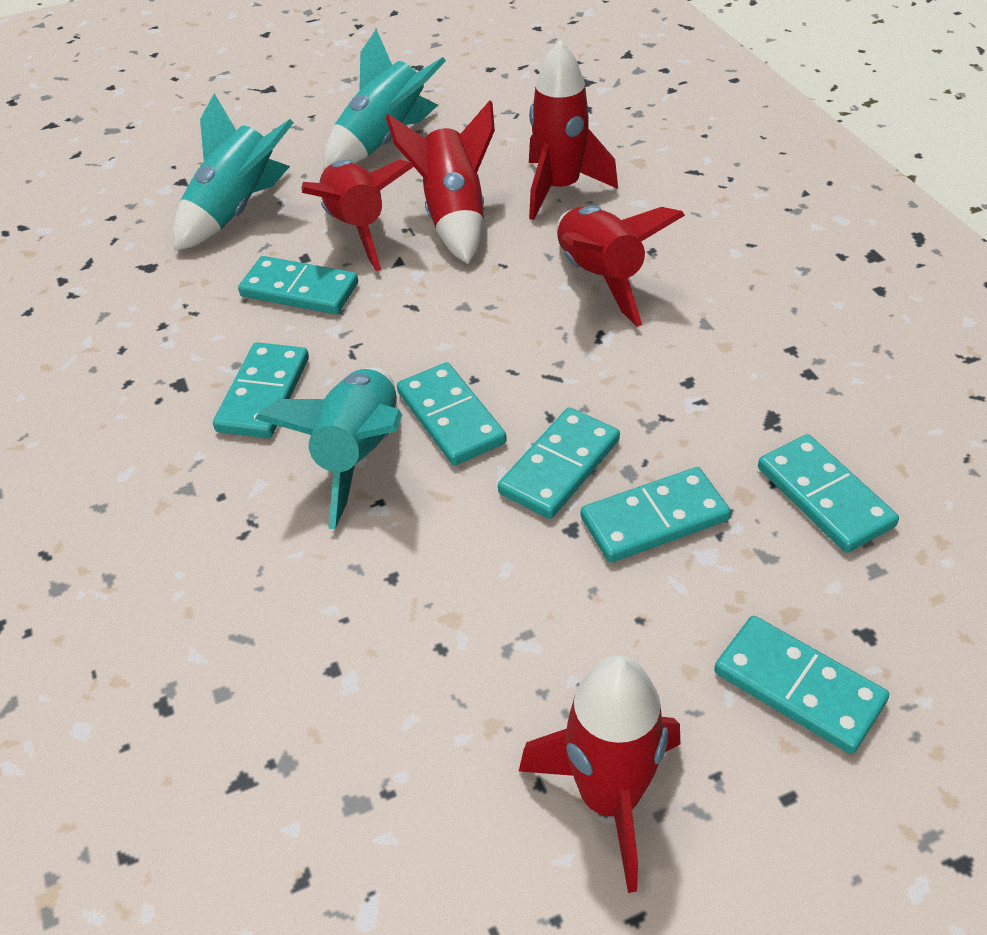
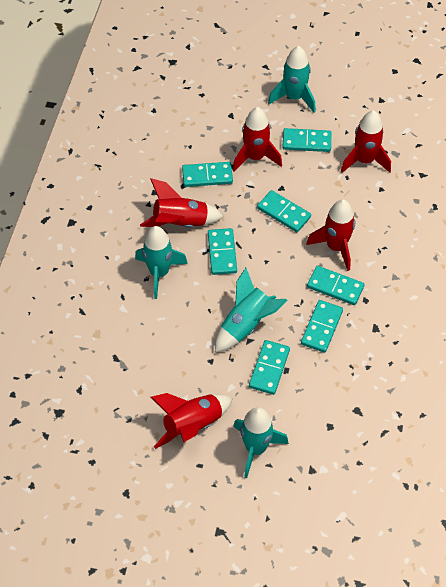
turquoise rocket: [173,93,294,251] [255,368,402,529] [323,29,446,171] = 3 -> [135,226,188,299] [215,268,287,353] [233,407,289,478] [268,46,316,113] = 4

